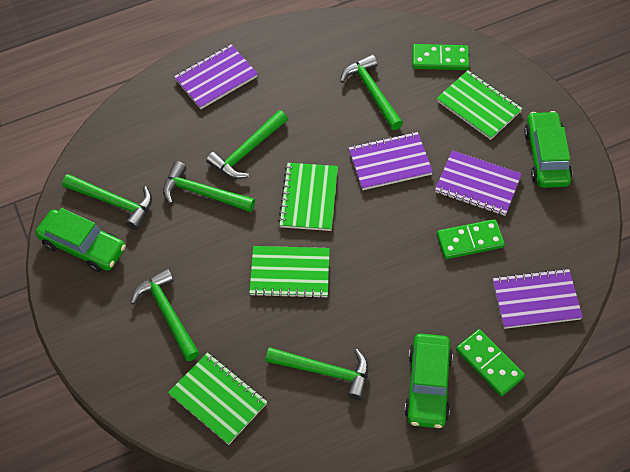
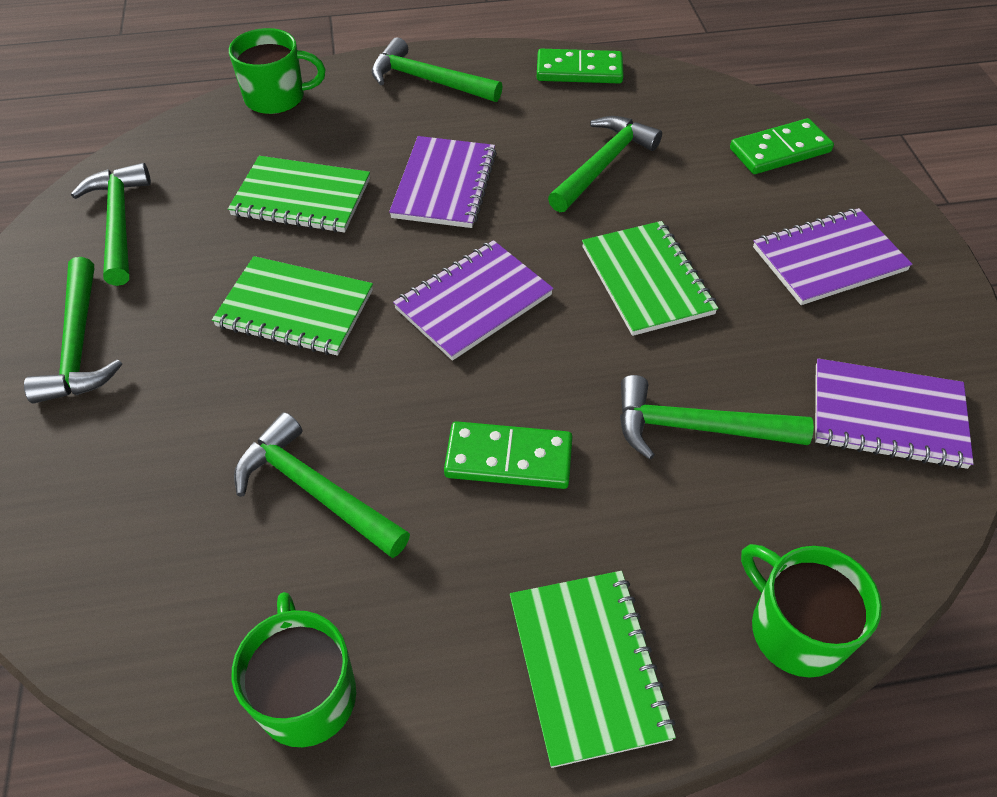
green car: [36,208,126,272] [404,333,453,428] [524,111,572,188] = 3 -> none = 0
green mug: none = 0 -> [229,28,326,115] [232,592,356,747] [741,544,882,678] = 3

